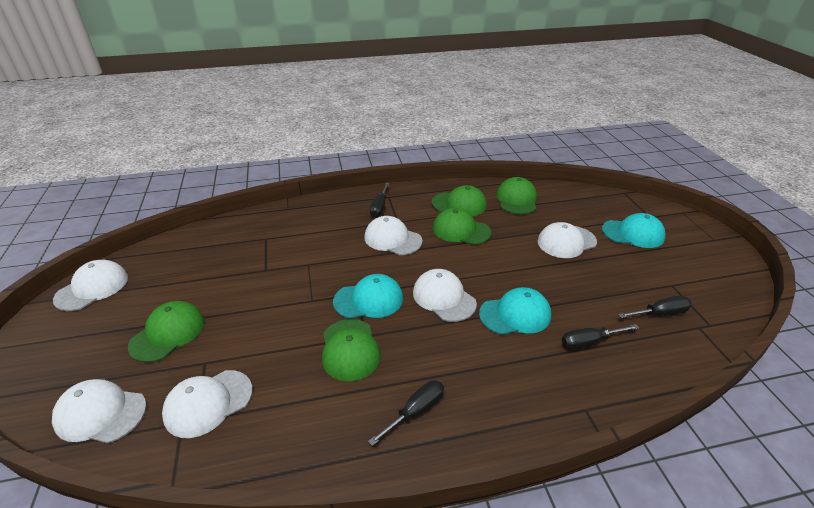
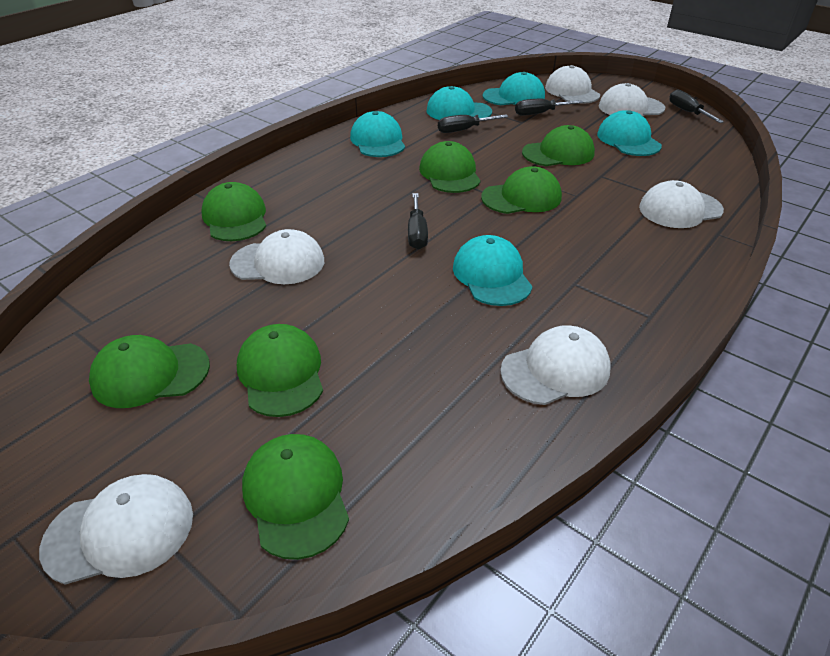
green cap: [128,301,205,362] [322,319,381,381] [432,185,487,216] [433,208,491,245] [496,177,537,215] = 5 -> [89,335,210,408] [201,182,266,241] [237,324,323,417] [242,434,349,560] [419,141,481,193] [481,166,562,214] [522,125,595,166] = 7
turquoise cap: [333,274,403,319] [479,287,551,335] [602,213,666,248] = 3 -> [350,111,405,157] [426,86,492,120] [453,235,533,306] [482,72,545,105] [597,110,662,156] = 5

